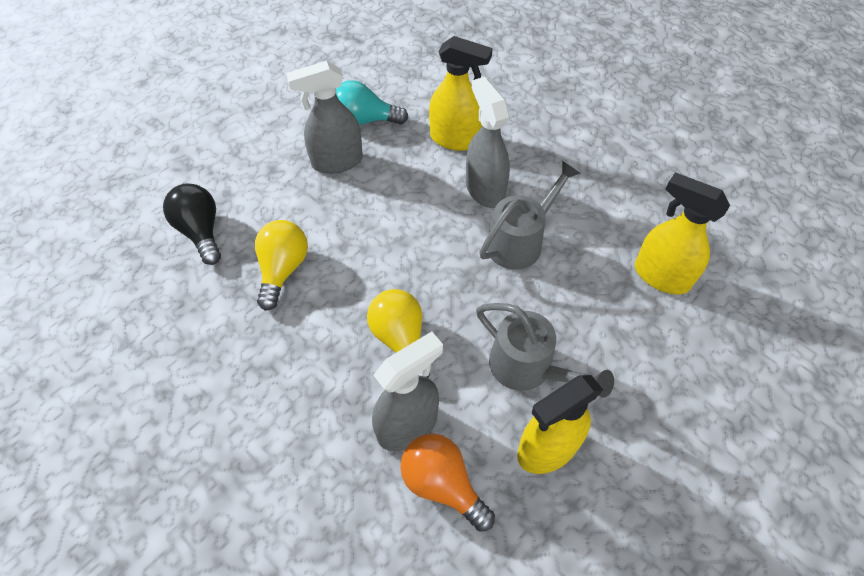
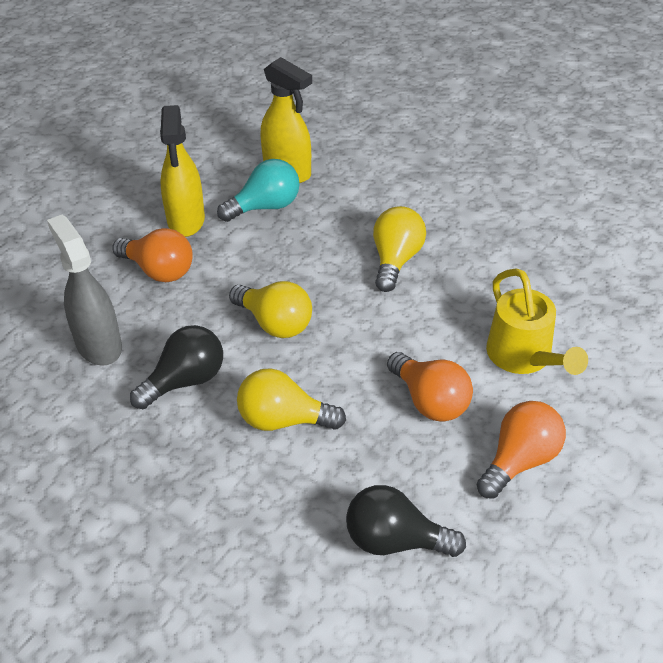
black light bulb: [163,183,221,265] = 1 -> [130,325,223,409] [346,485,466,557] = 2
grey spray bottle: [286,61,363,174] [372,331,443,451] [466,77,510,208] = 3 -> [47,215,122,365] = 1
grey watering can: [476,303,614,398] [479,161,581,270] = 2 -> none = 0
orange light bulb: [400,434,495,532] = 1 -> [112,228,193,282] [387,352,473,422] [476,401,566,499] = 3
yellow light bulb: [255,220,308,311] [367,289,430,378] = 2 -> [229,281,312,338] [237,368,346,431] [373,206,426,292] = 3
yellow spray bottle: [429,36,493,151] [517,375,603,474] [635,172,730,295] = 3 -> [160,105,205,237] [261,57,312,183] = 2
yellow watering can: none = 0 -> [486,268,588,375] = 1

